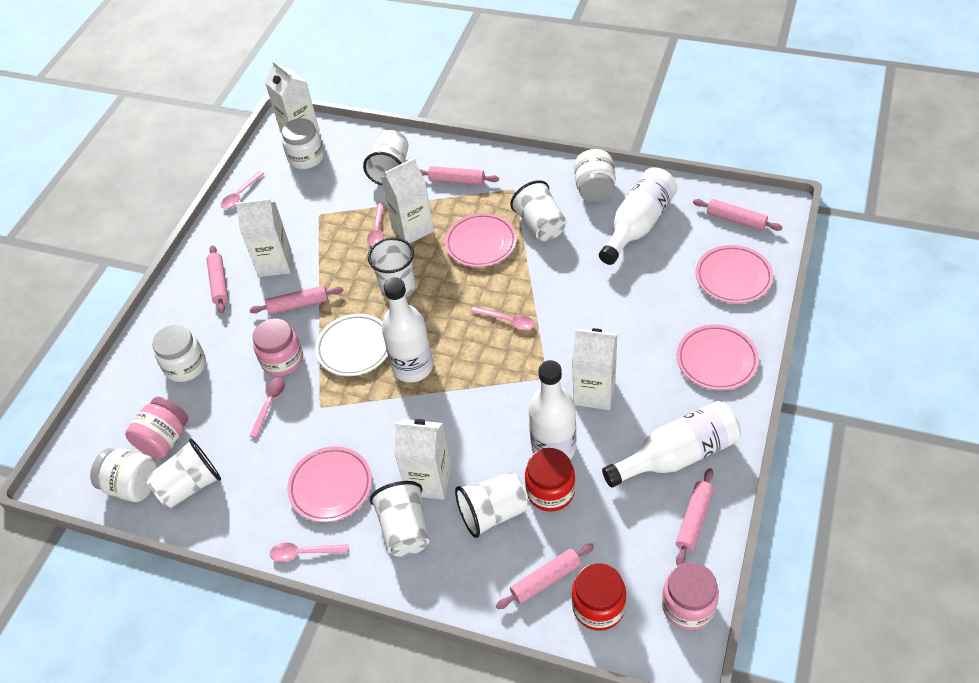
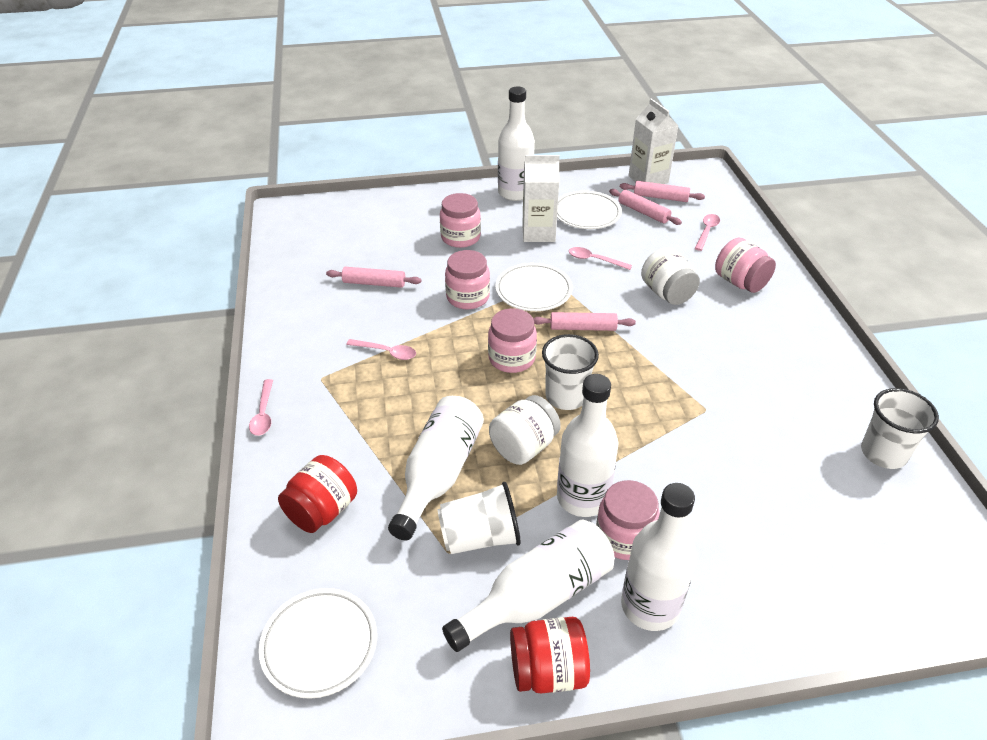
pink jar: [125,397,188,459] [253,318,303,376] [662,562,719,630] = 3 -> [440,193,481,248] [445,250,490,309] [488,308,537,373] [596,480,660,560] [715,238,776,293] = 5
pink plate: [287,446,372,522] [445,213,517,267] [677,324,759,390] [696,245,773,304] = 4 -> none = 0
pink rolling pin: [206,245,228,314] [250,286,343,314] [419,166,499,185] [496,543,594,609] [676,468,714,566] [693,199,783,231] = 6 -> [326,267,421,288] [533,312,636,331] [609,189,682,225] [620,181,705,202] = 4
pink spoon: [221,171,264,209] [250,377,285,438] [270,543,349,562] [367,202,385,247] [471,307,535,330] = 5 -> [249,379,273,436] [346,339,416,360] [569,247,632,270] [695,214,720,251] = 4
white bottle: [382,277,433,382] [528,360,576,459] [599,167,677,265] [602,401,741,488] = 4 -> [388,396,484,540] [442,520,615,652] [498,87,535,201] [557,374,619,517] [621,483,697,631] = 5
white carton: [235,199,291,277] [265,61,320,133] [381,158,434,243] [394,419,451,500] [572,328,617,410] = 5 -> [522,155,560,242] [629,99,679,184] = 2
white cup: [146,438,221,508] [363,130,409,185] [368,238,415,298] [370,481,429,557] [455,472,529,538] [510,180,566,241] = 6 -> [437,482,521,554] [542,334,599,410] [861,388,939,469] = 3
white jar: [90,448,157,502] [152,325,206,382] [282,118,324,169] [574,149,616,203] = 4 -> [489,395,561,465] [641,247,700,305] = 2
white plate: [315,314,388,376] = 1 -> [259,588,377,699] [495,263,573,311] [557,191,622,229] = 3

